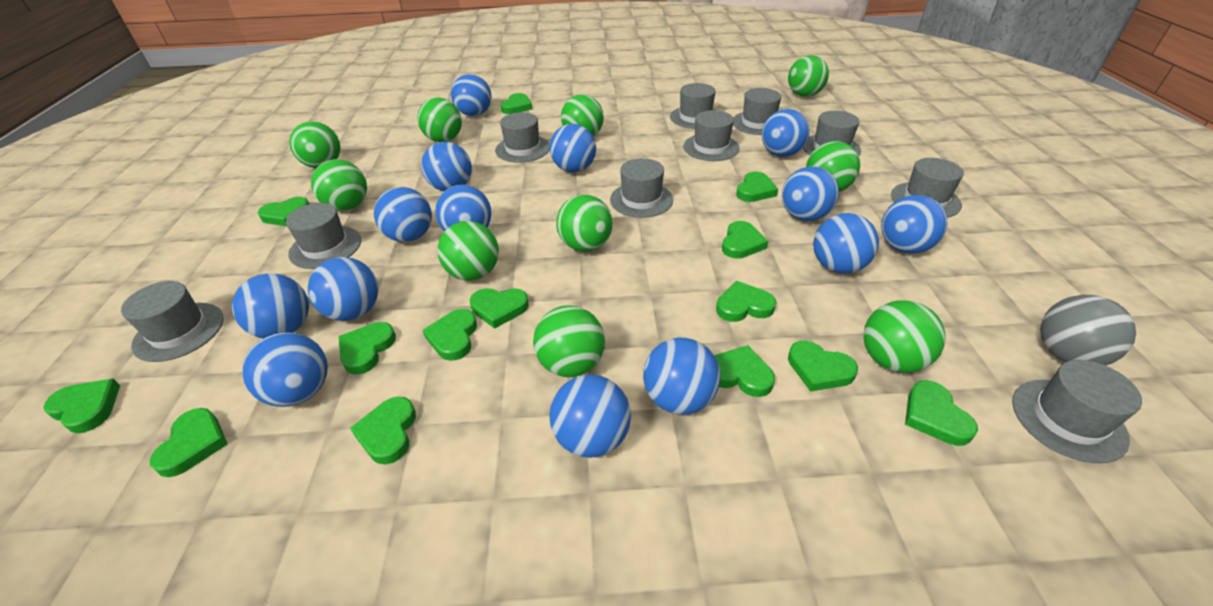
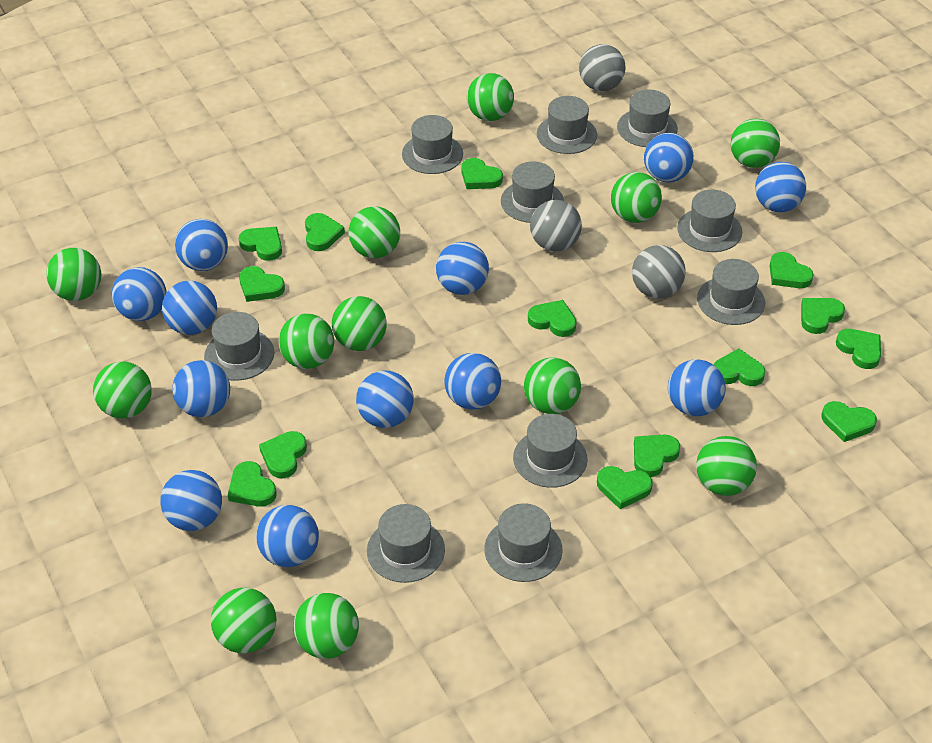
blue ball: [232,274,309,339] [242,332,328,407] [308,257,378,321] [374,187,432,242] [421,142,472,191] [435,185,491,231] [451,74,492,116] [549,124,596,172] [549,375,631,458] [643,338,721,414] [762,109,810,157] [782,166,839,221] [813,213,879,273] [881,195,947,254] = 14 -> [112,267,167,321] [160,470,222,531] [162,281,217,335] [172,360,230,417] [175,219,228,271] [256,505,319,567] [356,370,414,428] [436,242,489,295] [444,353,501,410] [644,133,694,182] [668,359,726,416] [755,162,806,212] = 12
green ball: [290,121,341,168] [311,159,367,211] [417,98,462,142] [437,221,499,281] [533,305,605,377] [556,195,613,252] [561,94,604,136] [788,55,829,97] [806,141,860,192] [863,300,946,373] = 10 -> [46,248,101,301] [93,362,152,419] [211,588,276,653] [279,314,334,369] [293,593,359,659] [332,296,387,351] [349,206,400,258] [467,73,514,121] [524,357,581,414] [611,172,662,223] [696,436,757,496] [730,119,780,168] = 12
grey ball: [1040,295,1136,365] = 1 -> [530,200,582,251] [579,44,626,91] [632,245,686,298] = 3

